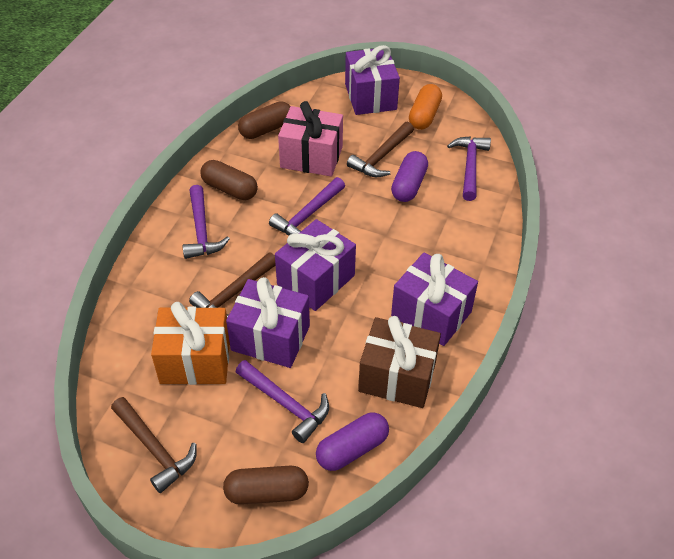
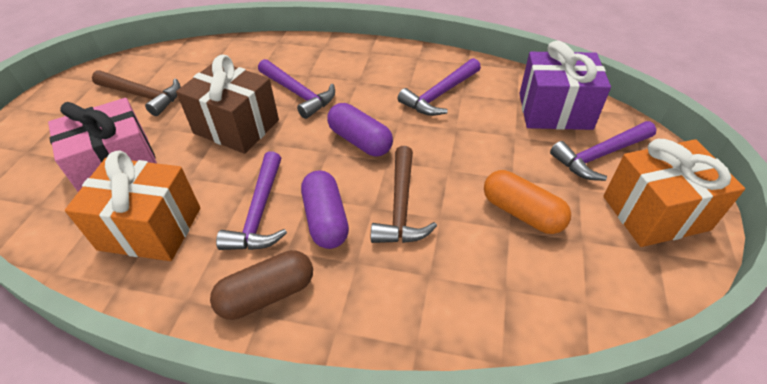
brown capsule: [200,160,258,200] [223,466,309,505] [238,101,291,139] = 3 -> [210,250,313,320] = 1
brown hammer: [111,397,197,493] [189,252,276,318] [347,122,414,177] = 3 -> [92,70,181,116] [371,146,437,243] = 2
orange gift: [151,302,230,385] = 1 -> [65,150,200,261] [603,139,745,247] = 2
purple gift: [226,277,310,368] [275,219,356,311] [345,45,400,115] [391,252,478,346] = 4 -> [519,41,611,130] = 1

